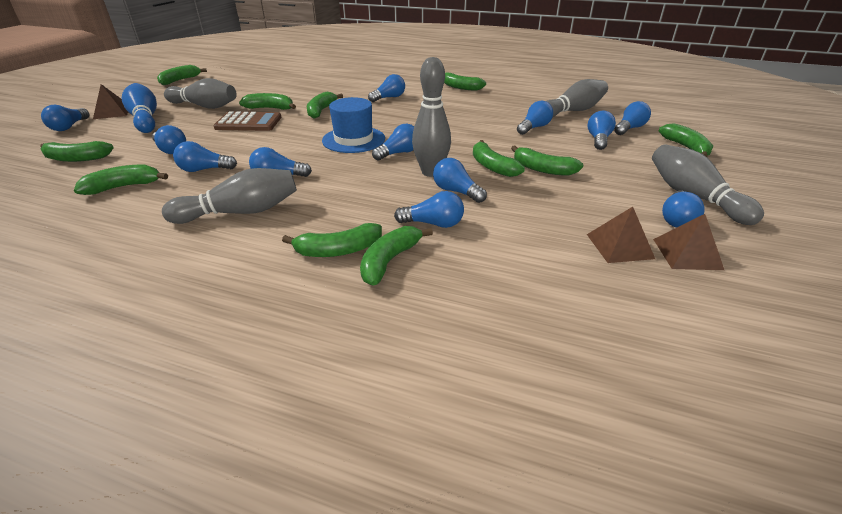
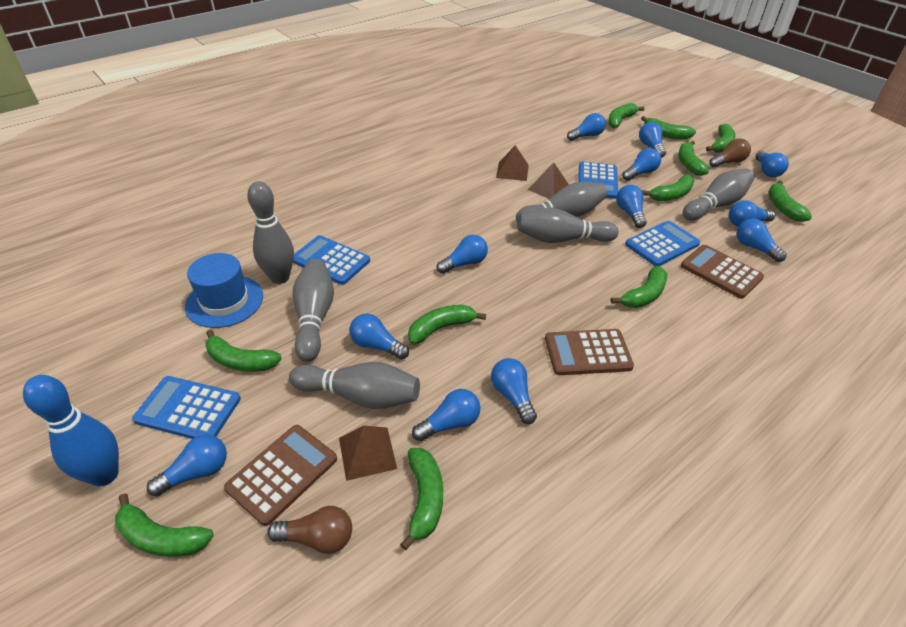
blue calculator: none = 0 -> [132,376,241,439] [293,235,370,285] [578,162,618,199] [625,221,700,266] = 4
brown calculator: [213,111,281,131] = 1 -> [224,425,337,526] [545,329,634,375] [681,245,764,299] = 3
brown light bulb: none = 0 -> [267,506,352,554] [709,138,751,168] = 2
grey bowling pin: [162,168,297,224] [164,78,237,109] [412,57,451,177] [546,79,608,118] [652,144,764,225] = 5 -> [247,181,294,284] [289,362,420,409] [293,259,334,362] [516,182,608,223] [517,207,619,243] [683,169,755,221] = 6

